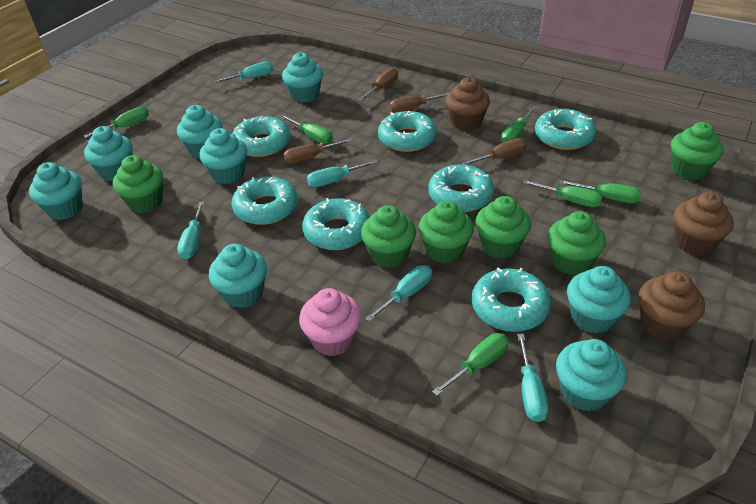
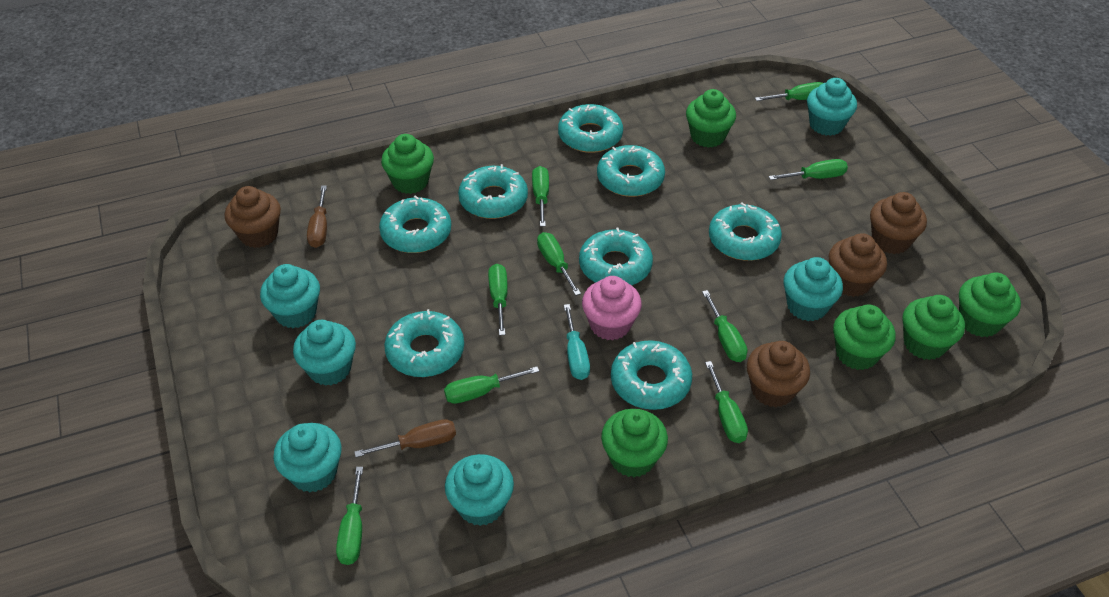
brown cupcake: [446,77,490,131] [639,272,705,340] [674,192,734,256] = 3 -> [225,186,281,248] [747,341,810,407] [829,233,887,297] [870,192,927,254] = 4
brown screwdriver: [283,138,353,164] [358,68,398,101] [389,93,448,113] [461,138,527,165] = 4 -> [307,185,327,248] [354,419,456,457] = 2
green screwdriver: [84,106,149,138] [281,115,333,144] [432,333,509,396] [501,107,536,143] [523,180,603,207] [559,180,641,203] = 6 -> [336,467,363,565] [444,366,539,404] [488,264,508,336] [532,166,549,227] [537,232,581,296] [702,290,747,362] [705,361,748,443] [755,82,823,101] [769,159,848,180] = 9
turquoise cupcake: [29,162,83,220] [84,126,133,181] [177,105,223,159] [199,128,247,184] [209,244,267,308] [282,52,323,103] [556,339,627,412] [567,266,631,334] = 8 -> [260,264,320,328] [273,423,342,493] [293,320,356,386] [445,454,514,526] [783,257,843,321] [807,78,857,136] = 6
turquoise donut: [232,116,290,157] [232,176,298,225] [302,198,370,250] [378,111,437,152] [428,165,494,212] [472,267,551,332] [535,109,596,150] = 7 -> [379,195,451,253] [384,309,464,377] [458,164,528,219] [558,104,623,153] [579,227,653,285] [597,145,665,197] [611,340,692,410] [709,203,782,261] = 8
turquoise screwdriver: [177,202,205,259] [213,61,273,83] [307,160,378,187] [365,265,432,322] [517,334,548,422] = 5 -> [564,304,590,380] = 1

